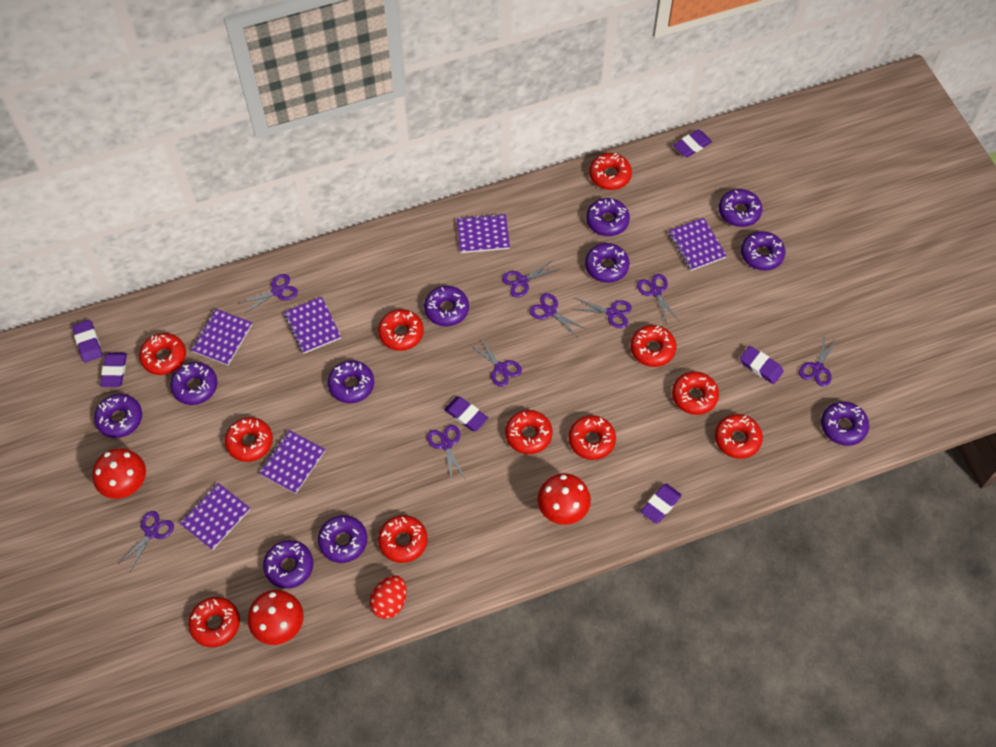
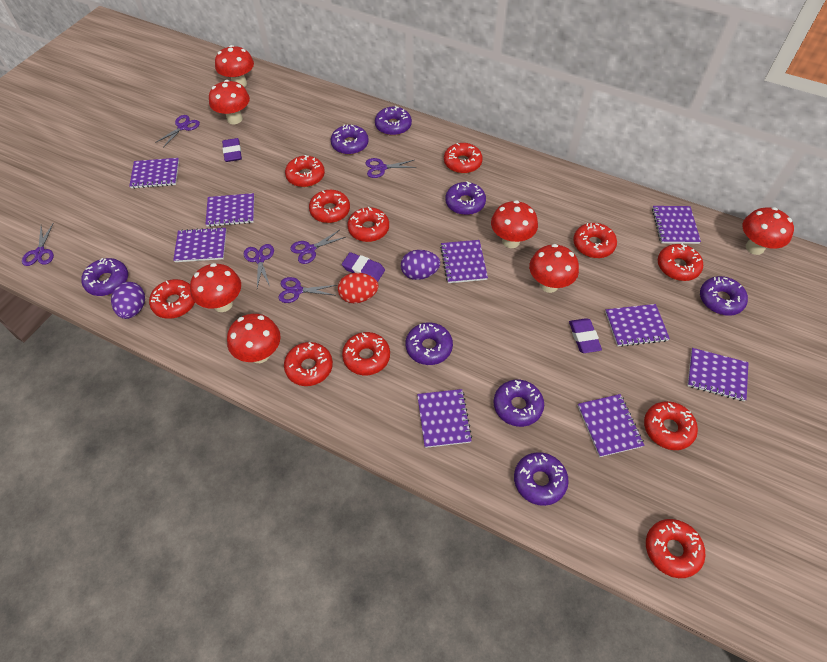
purple donut: [94,394,142,438] [170,362,217,405] [263,540,313,589] [318,515,367,563] [328,360,374,403] [424,286,469,326] [585,243,629,283] [586,198,630,236] [719,189,762,227] [741,231,785,271] [821,401,869,446] = 11 -> [81,258,128,296] [331,125,369,155] [375,106,412,136] [406,322,453,365] [445,181,486,215] [494,380,544,427] [514,452,569,506] [700,276,748,316] = 8
purple egg: none = 0 -> [111,282,145,319] [401,250,440,280] = 2
purple eraser: [72,320,102,363] [100,352,127,387] [444,397,488,431] [641,483,682,524] [673,130,712,157] [740,346,784,384] = 6 -> [222,138,242,162] [342,252,385,282] [569,318,602,353] = 3
purple notebook: [180,483,250,550] [191,309,252,365] [259,430,325,494] [284,297,341,354] [457,213,510,253] [669,218,727,271] = 6 -> [129,158,179,189] [173,227,226,262] [205,193,254,227] [417,389,472,448] [440,240,488,283] [578,394,645,457] [605,304,670,347] [652,206,701,244] [687,348,749,401] = 9
purple scissors: [118,511,174,571] [240,274,298,314] [427,425,466,482] [470,337,522,387] [502,260,559,297] [529,293,586,336] [572,298,632,328] [637,274,679,324] [799,336,838,387] = 9 -> [22,224,54,266] [155,115,200,148] [244,244,274,288] [279,277,337,303] [290,230,346,264] [366,158,417,178] = 6
red mushroom: [92,448,146,499] [248,590,304,645] [537,473,591,525] = 3 -> [190,263,241,312] [209,80,250,124] [215,45,254,87] [227,314,281,363] [491,200,538,248] [529,244,579,293] [743,207,794,255] = 7

